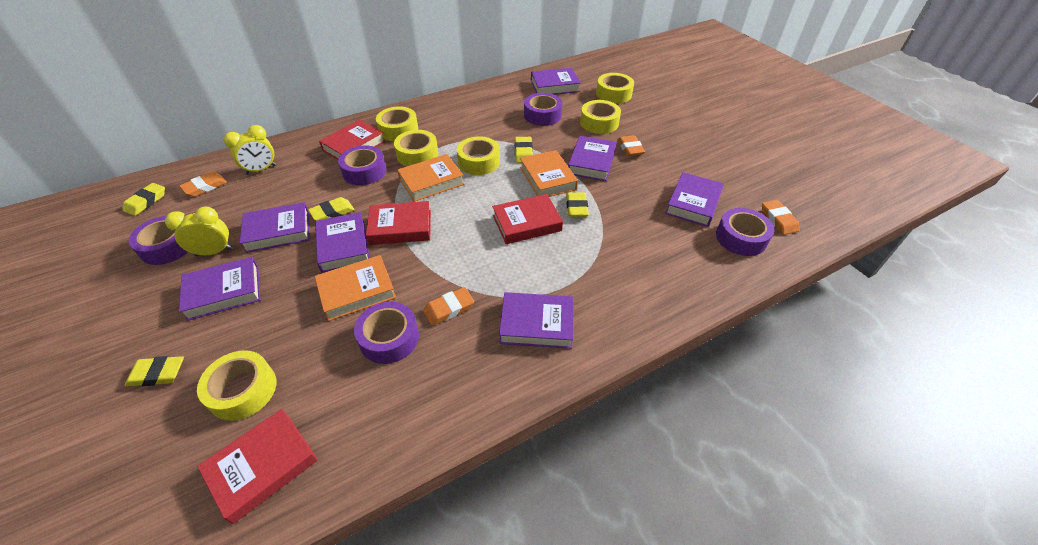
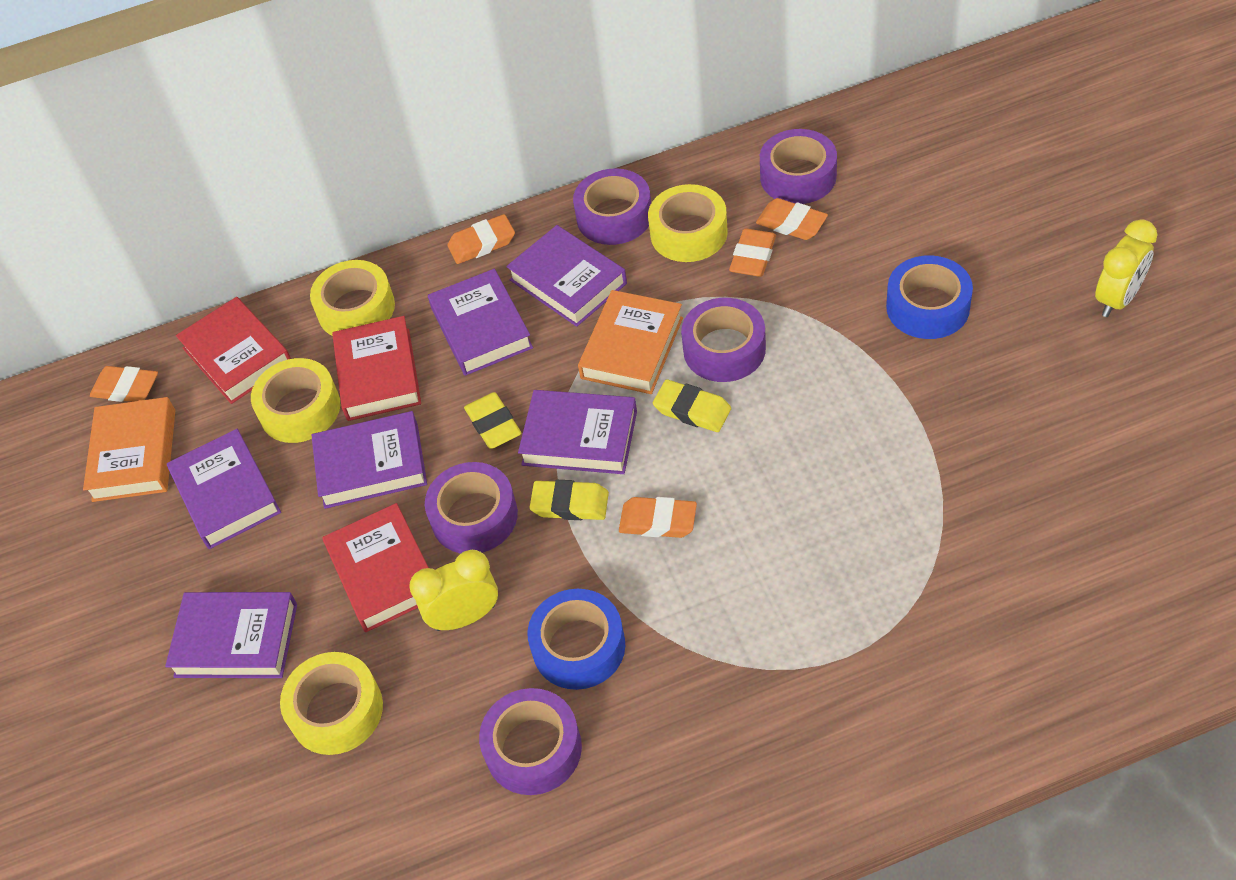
blue tape: none = 0 -> [527,589,625,690] [886,255,973,339] = 2
orange book: [315,255,396,321] [397,154,464,202] [520,150,578,197] = 3 -> [83,397,175,502] [578,290,683,394] = 2
orange eraser: [180,172,227,197] [423,287,474,326] [618,135,645,156] [762,200,800,235] = 4 -> [90,366,158,402] [447,214,515,264] [619,497,697,538] [729,229,776,277] [756,198,828,240] = 5
purple book: [179,257,260,321] [240,202,310,253] [315,212,369,273] [499,292,574,349] [531,68,581,95] [568,136,617,181] [665,172,724,227] = 7 -> [165,592,297,678] [167,429,281,549] [311,411,427,509] [428,269,533,376] [506,225,627,327] [518,390,637,474] = 6
red book: [197,409,318,524] [319,120,385,160] [366,201,431,245] [492,194,563,244] = 4 -> [176,297,291,404] [322,503,429,632] [332,316,421,421] = 3
yellow eraser: [122,183,165,216] [125,356,184,387] [308,197,355,221] [515,137,533,163] [566,193,589,217] = 5 -> [464,392,521,449] [530,480,609,520] [653,379,731,432] = 3
yellow tape: [197,350,277,421] [376,106,418,141] [394,130,438,166] [457,136,500,175] [580,100,621,134] [596,73,634,104] = 6 -> [251,358,340,443] [280,652,383,755] [310,260,395,335] [648,184,728,262] = 4

